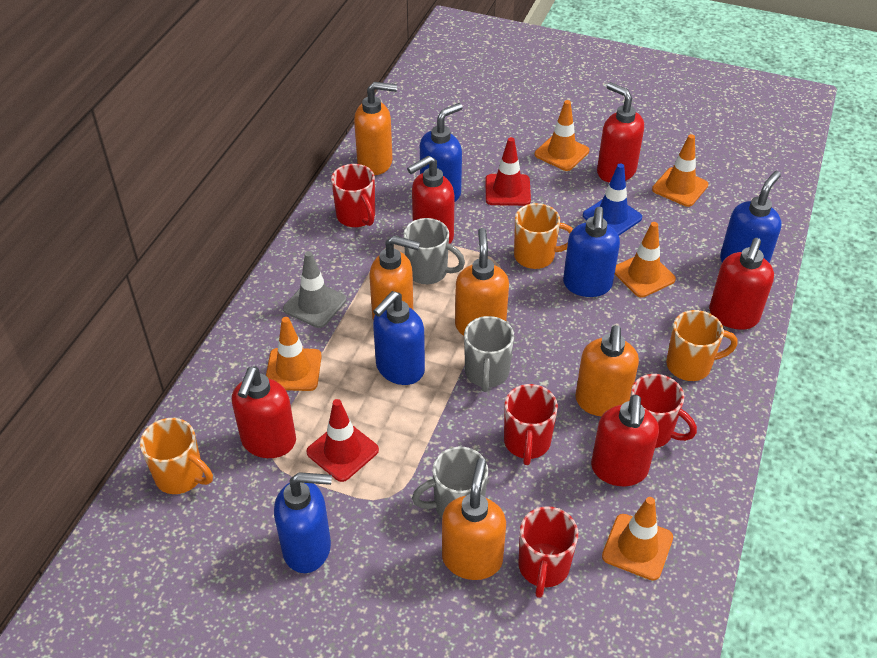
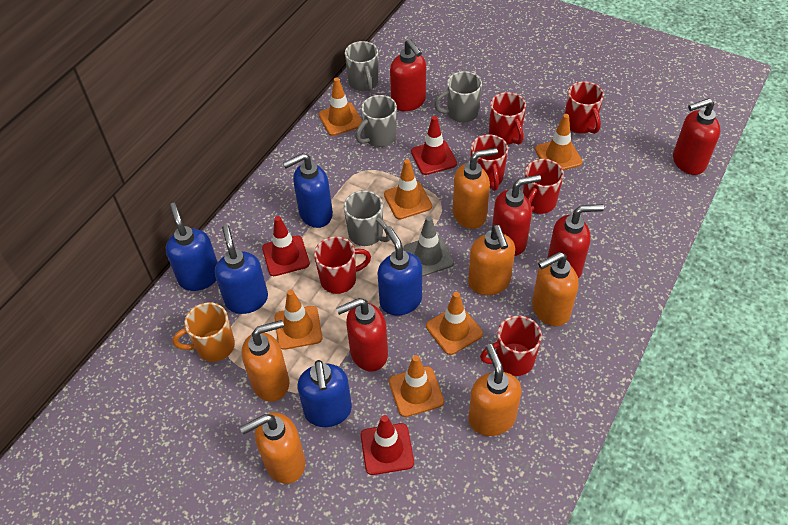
blue traffic cone: [583,163,642,235] = 1 -> none = 0
grey mug: [403,218,465,284] [412,447,488,518] [464,316,514,392] = 3 -> [344,190,390,246] [345,41,379,91] [355,95,397,147] [434,71,482,123] = 4
orange mug: [140,418,213,494] [514,203,573,269] [666,310,738,381] = 3 -> [173,302,235,362] = 1
orange soap dispenser: [354,82,397,175] [369,236,420,320] [442,458,506,580] [455,228,509,336] [575,325,639,417] = 5 -> [240,412,305,484] [242,320,289,402] [453,148,498,229] [468,225,515,295] [468,344,522,436] [532,252,579,326] = 6
orange traffic cone: [266,317,322,391] [535,100,589,171] [602,497,673,581] [615,222,676,298] [652,134,708,207] = 5 -> [274,290,322,350] [319,77,362,136] [384,159,432,219] [389,355,444,417] [426,292,483,355] [535,114,583,170] = 6
red mug: [331,164,375,227] [504,384,558,465] [518,506,578,598] [630,374,697,448] = 4 -> [314,236,371,294] [471,134,508,191] [480,316,542,376] [489,92,526,145] [523,159,564,214] [565,81,604,134] = 6
red traffic cone: [306,399,379,482] [486,137,531,206] = 2 -> [262,216,310,276] [361,415,414,475] [411,116,457,175] = 3

